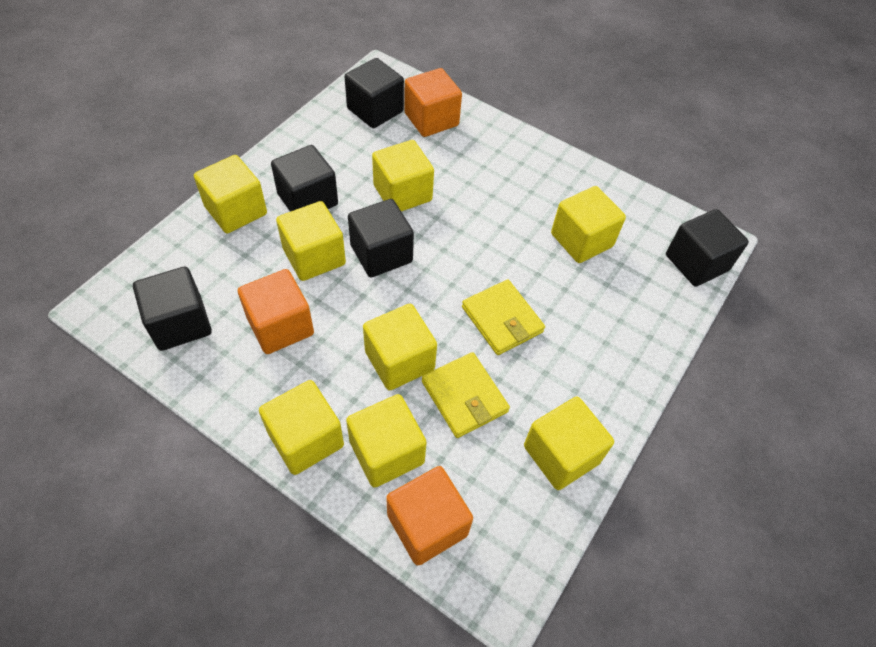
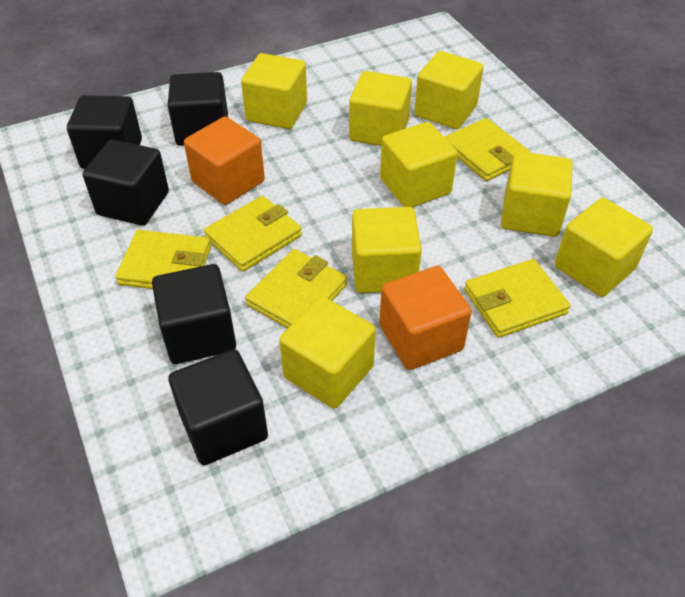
orange cube: [238,269,314,354] [386,466,473,565] [404,68,462,137] = 3 -> [184,117,265,205] [379,266,472,370] = 2
yellow wallet: [422,352,510,438] [462,280,545,355] = 2 -> [115,230,211,289] [204,196,302,272] [245,249,347,328] [445,118,531,181] [464,259,570,338] = 5

